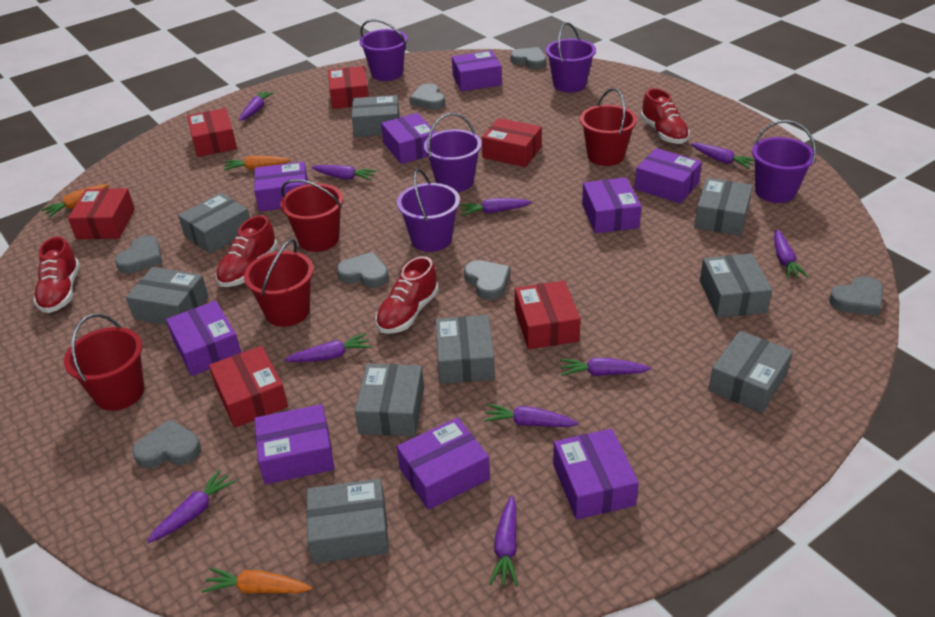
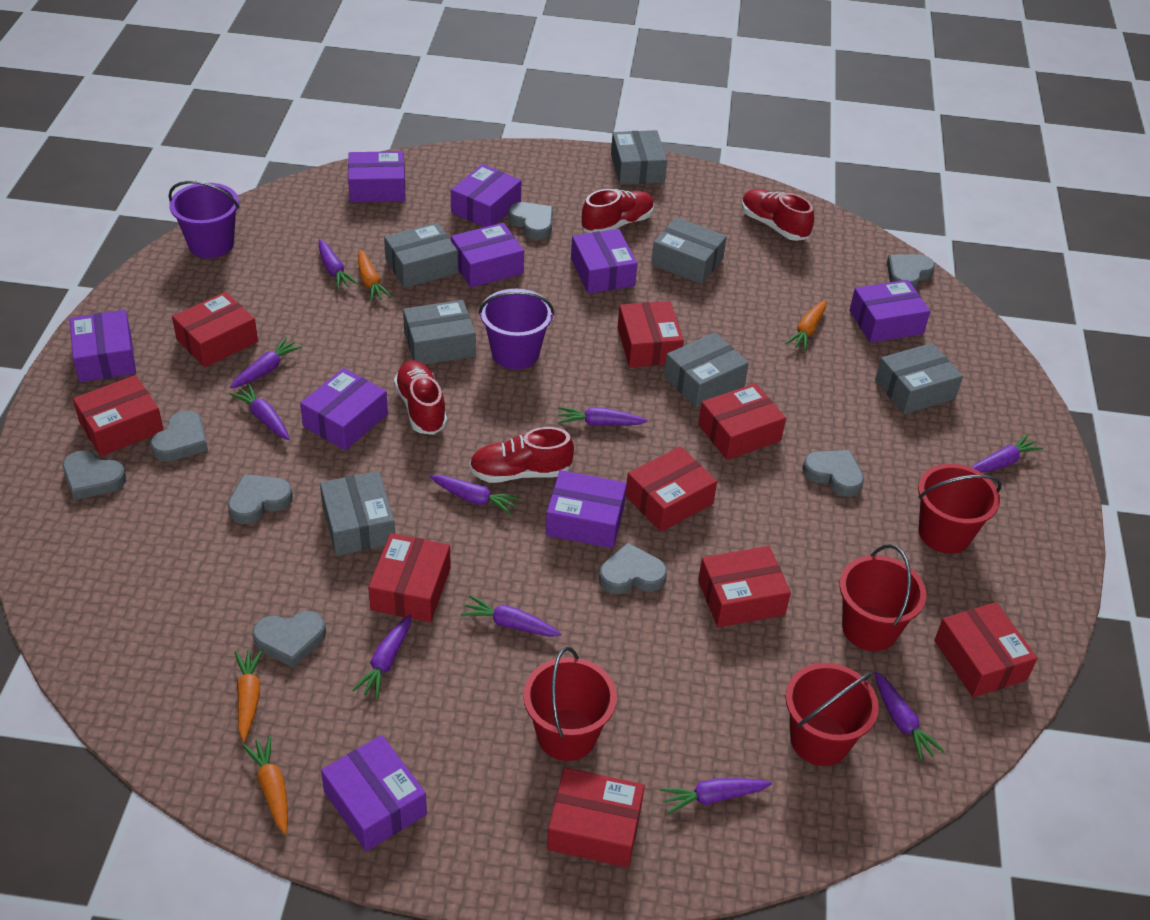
grey box: [126,267,209,325] [178,193,250,254] [307,479,389,564] [352,95,399,137] [355,364,424,436] [435,315,495,384] [694,178,753,236] [700,253,772,318] [708,330,793,413] = 9 -> [320,471,395,556] [384,222,458,288] [403,300,476,365] [611,130,667,185] [651,217,727,284] [664,332,749,408] [875,343,963,414] = 7
grey heart: [115,235,162,274] [132,419,201,469] [336,252,389,288] [409,84,445,110] [464,260,511,300] [510,47,546,69] [829,276,883,316] = 7 -> [63,450,126,500] [150,410,208,462] [228,474,293,524] [252,611,326,668] [508,202,553,240] [599,543,667,594] [802,450,864,497] [887,254,935,289] = 8
orange carrot: [41,184,109,217] [202,568,312,594] [224,156,291,171] = 3 -> [235,649,263,742] [242,735,288,835] [358,250,392,302] [785,300,826,351] = 4
purple bucket: [359,19,408,81] [397,168,460,252] [424,113,482,192] [546,22,596,93] [752,120,816,203] = 5 -> [168,181,239,258] [479,289,554,370] = 2
red box: [68,188,135,239] [187,108,237,157] [209,346,288,428] [328,66,369,109] [482,118,542,167] [515,281,581,349] = 6 -> [73,375,164,456] [172,292,258,367] [368,533,451,622] [547,767,645,868] [617,301,684,368] [626,446,717,532] [698,383,786,460] [698,546,791,627] [934,602,1037,697] = 9

